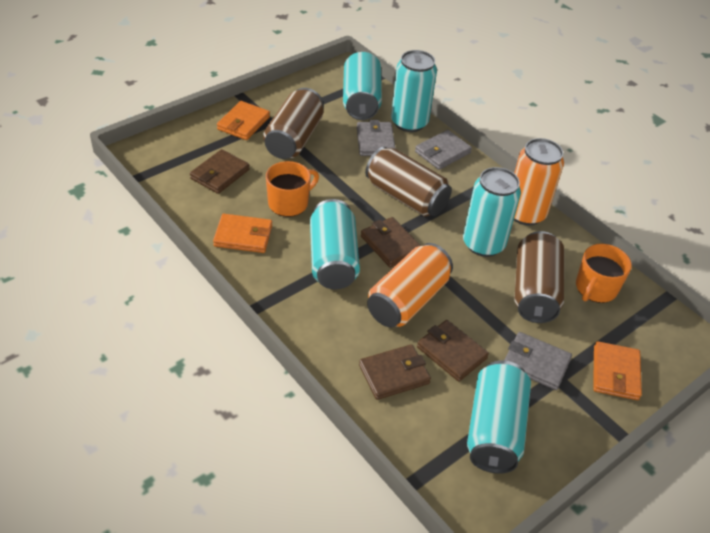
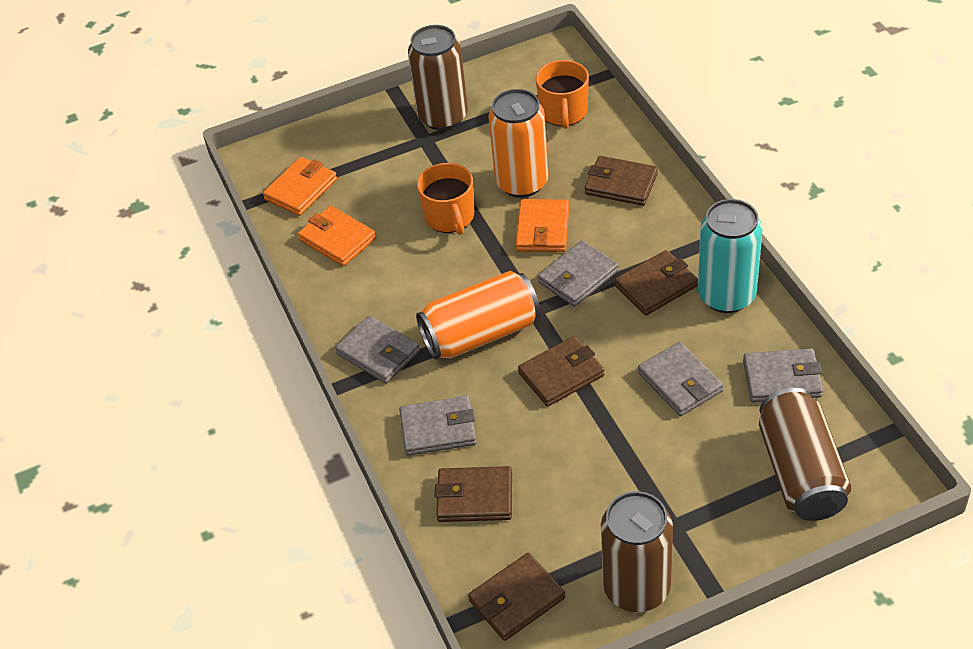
brown wallet: [190,149,250,194] [359,344,431,400] [361,217,421,267] [417,320,489,382] = 4 -> [435,466,512,522] [468,553,565,641] [518,336,604,407] [585,156,658,206] [615,250,698,315] = 5
grey wallet: [357,120,396,156] [415,130,472,170] [504,332,572,390] = 3 -> [335,316,420,383] [399,396,477,456] [538,240,619,307] [638,342,723,416] [743,348,823,402] = 5
turquoise can: [310,199,360,289] [343,52,382,120] [391,50,437,132] [463,167,521,257] [467,360,531,473] = 5 -> [698,199,763,313] = 1

